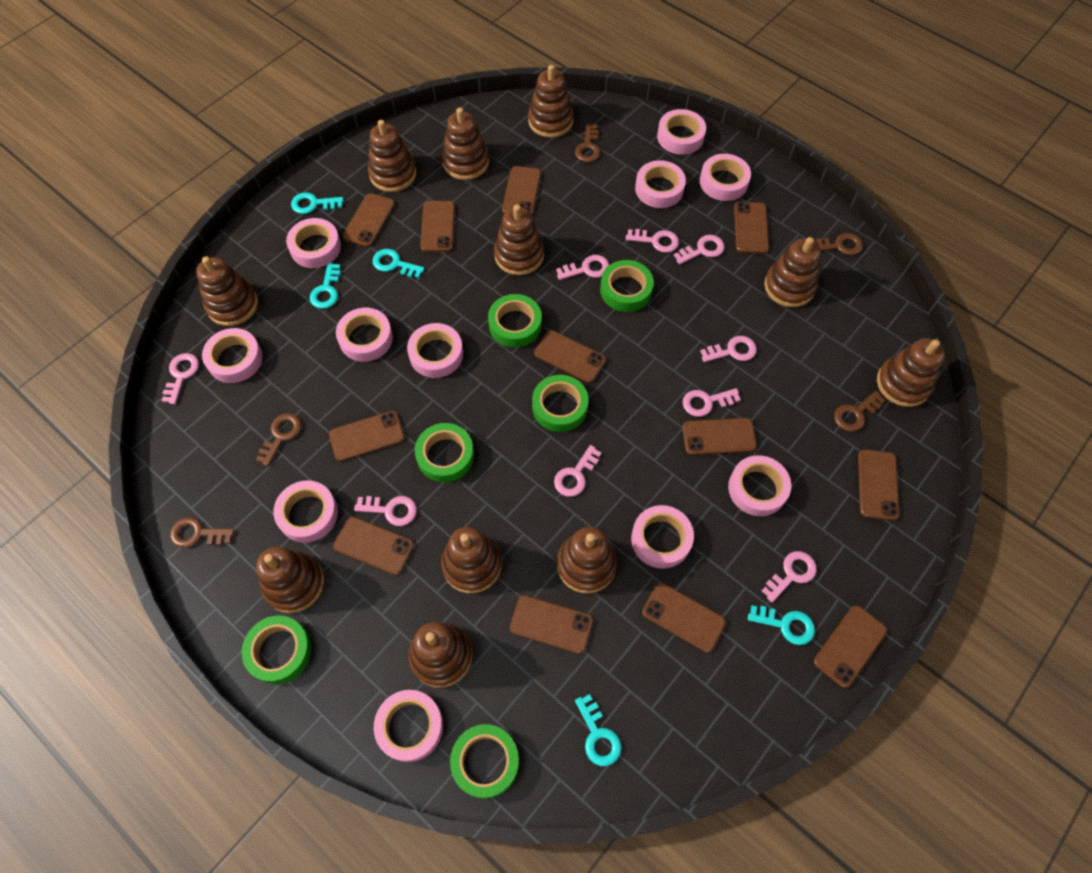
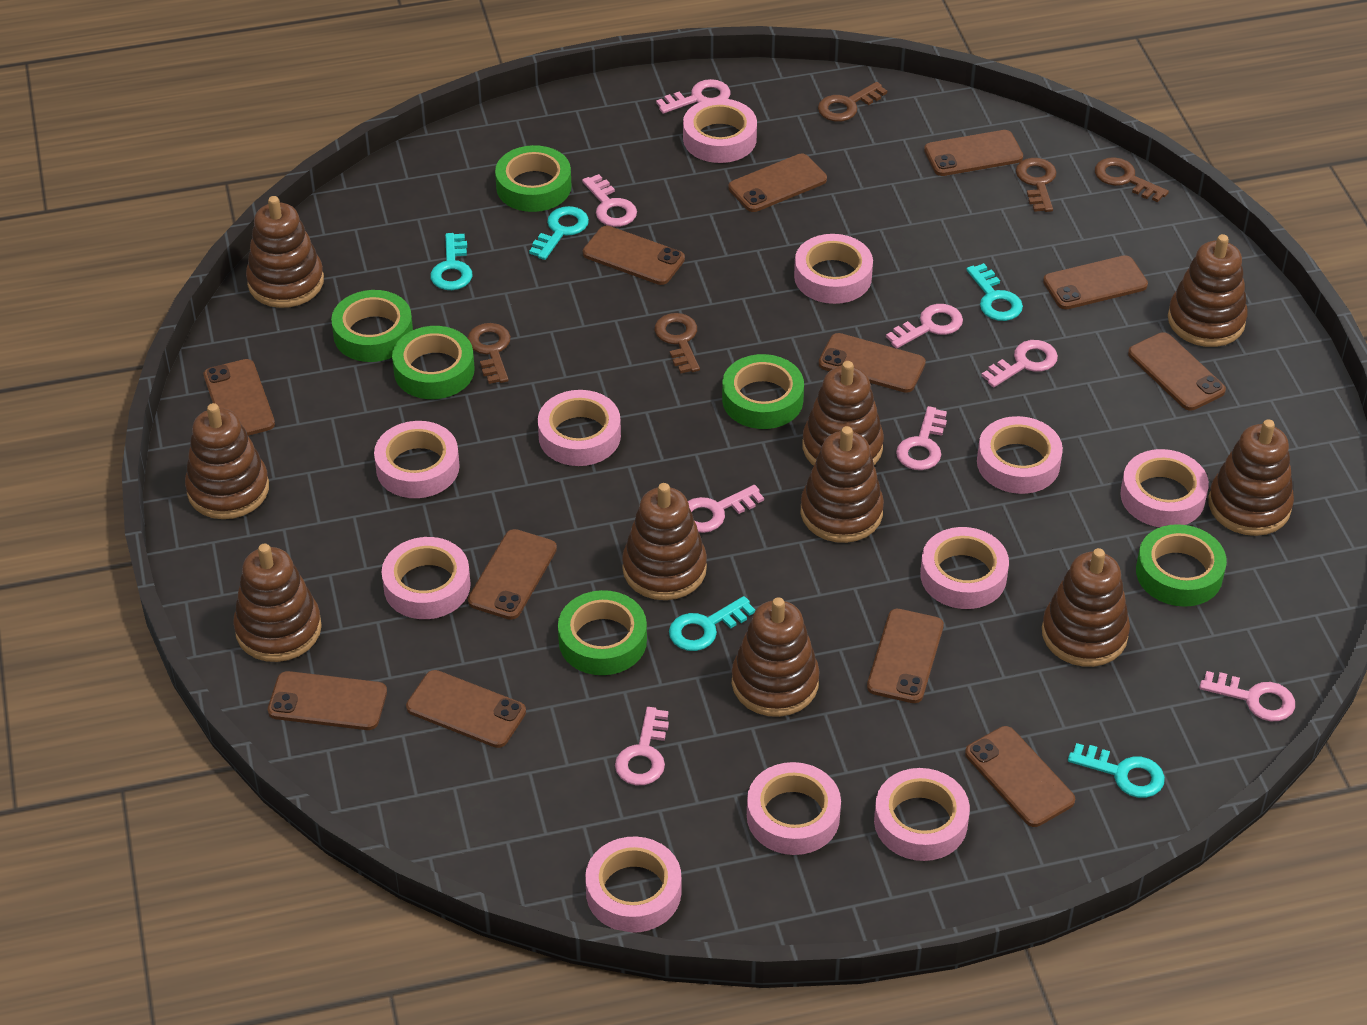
brown stacking toy: [196,256,258,326] [256,547,324,613] [368,120,416,192] [408,622,472,688] [441,527,502,593] [442,108,489,180] [494,204,544,275] [528,65,574,138] [557,527,617,593] [764,237,821,307] [877,338,945,407] = 11 -> [185,403,269,519] [233,544,322,662] [246,196,324,308] [622,483,707,600] [732,597,820,717] [801,426,884,543] [802,361,884,466] [1042,548,1130,667] [1168,234,1248,347] [1208,419,1294,536] = 10
pink key: [162,353,199,404] [354,496,417,526] [554,445,602,497] [556,255,609,280] [626,229,679,253] [674,235,725,264] [683,388,741,417] [700,336,757,362] [762,551,817,602] = 9 -> [582,174,637,227] [615,707,669,785] [656,79,730,114] [688,485,764,533] [886,304,963,349] [896,406,947,470] [982,340,1058,388] [1199,671,1295,721] = 8

